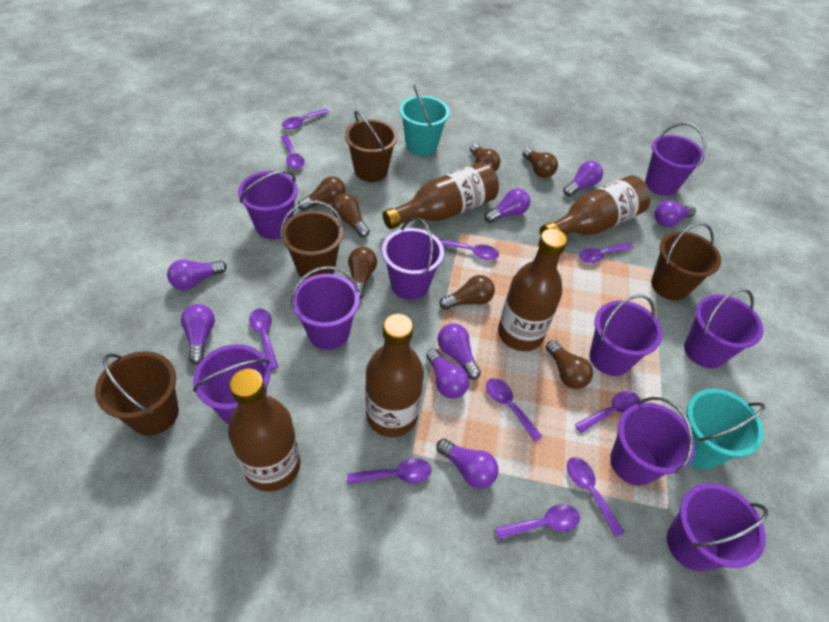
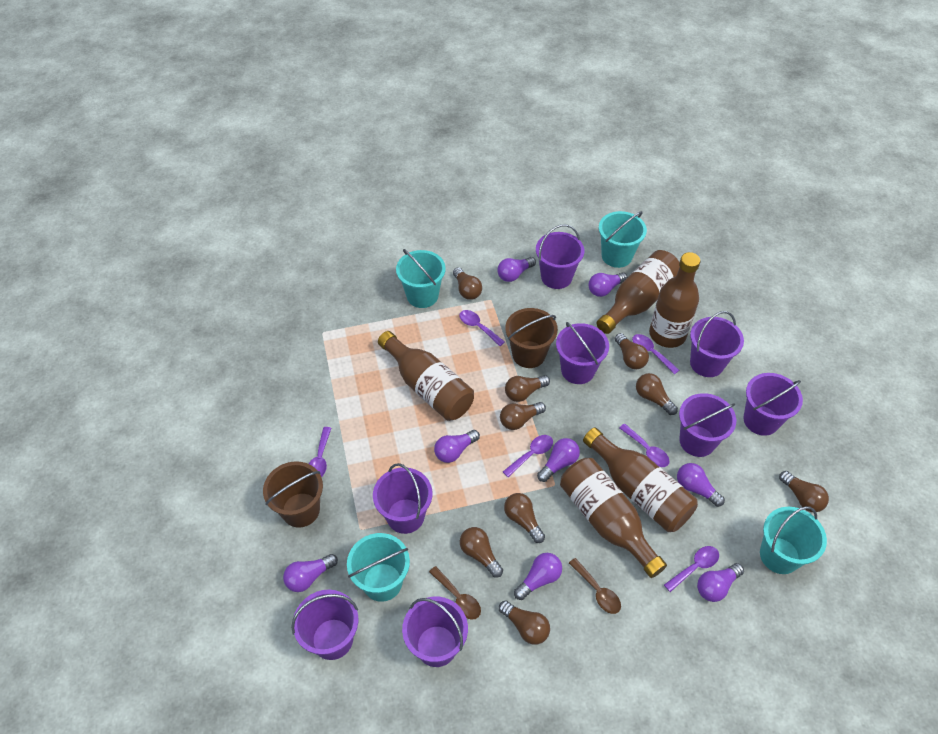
brown bucket: [95,351,179,436] [280,200,343,279] [345,111,398,182] [651,222,721,301] = 4 -> [263,461,323,528] [505,308,558,368] = 2
brown light bulb: [298,176,346,211] [332,193,370,238] [348,247,377,299] [439,275,495,310] [470,143,500,172] [522,148,558,178] [546,340,593,389] = 7 -> [453,267,482,300] [460,527,503,578] [499,601,550,645] [500,402,546,430] [504,493,545,543] [505,375,550,402] [615,333,649,369] [636,373,678,415] [779,471,829,512] = 9
brown spoon: none = 0 -> [429,566,481,620] [569,558,621,614] = 2
purple bucket: [193,344,270,424] [238,171,298,239] [291,266,360,350] [382,218,444,300] [590,294,663,376] [610,397,695,486] [645,123,706,196] [667,483,768,571] [684,288,764,369] = 9 -> [291,590,358,660] [373,463,432,534] [402,597,468,667] [536,224,584,289] [556,322,609,384] [679,393,736,457] [690,311,744,377] [743,373,803,436] = 8
purple spoon: [249,309,278,370] [281,135,305,169] [282,109,329,129] [347,458,432,485] [439,239,499,260] [486,378,543,442] [495,504,580,540] [567,457,624,537] [575,391,640,433] [579,243,633,263] = 10 -> [309,427,331,477] [459,310,505,346] [503,435,553,477] [619,424,669,467] [632,334,679,374] [664,546,719,592] = 6
turquoise bucket: [400,84,450,156] [684,389,765,470] = 2 -> [347,533,410,602] [396,249,446,308] [599,211,647,268] [760,506,827,574] = 4

